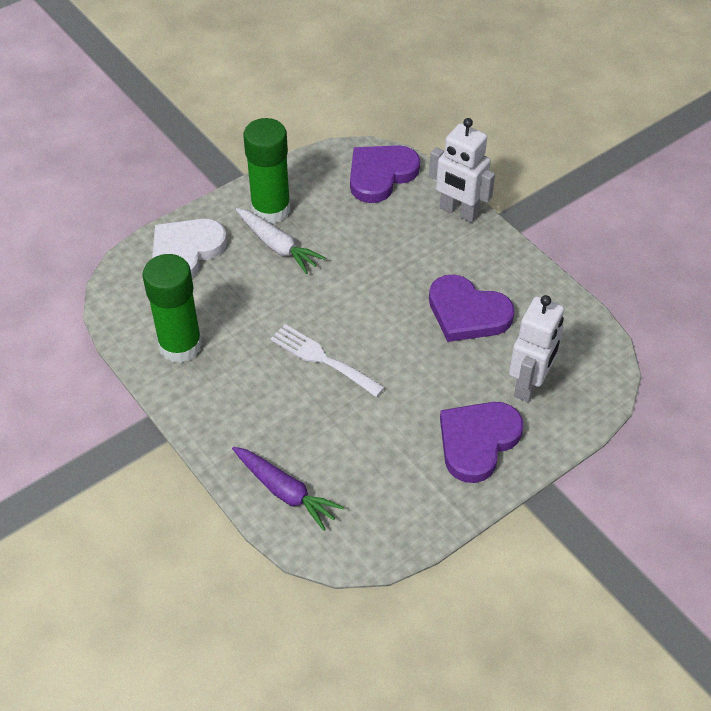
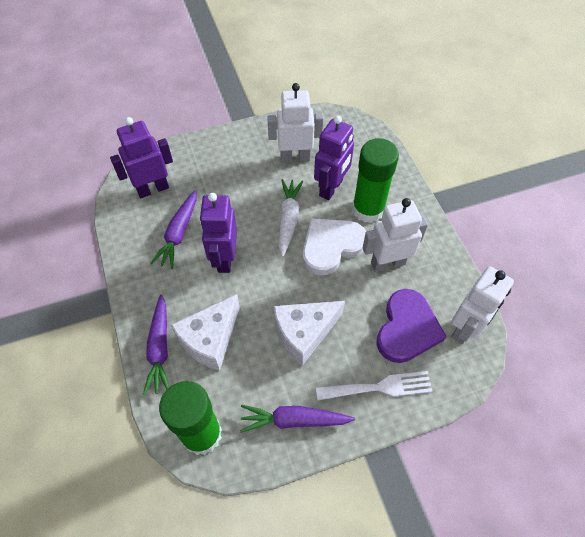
purple carrot: [232,447,344,531] = 1 -> [143,294,169,395] [150,190,197,269] [240,405,355,433] = 3
purple heart: [350,145,420,203] [429,274,515,342] [440,402,523,483] = 3 -> [377,289,447,363] = 1
purple robot: none = 0 -> [110,117,173,198] [199,193,237,273] [314,116,354,200] = 3
white cheese: none = 0 -> [171,294,240,371] [274,301,345,366] = 2
white robot: [429,118,495,223] [509,295,564,402] = 2 -> [267,83,324,162] [362,198,428,272] [451,266,514,344] = 3

